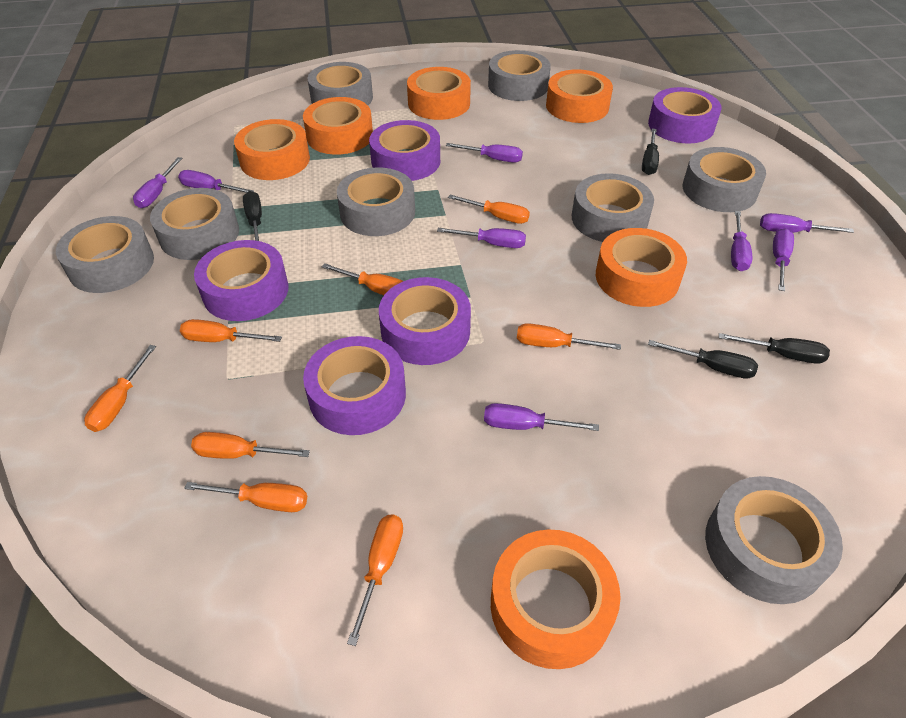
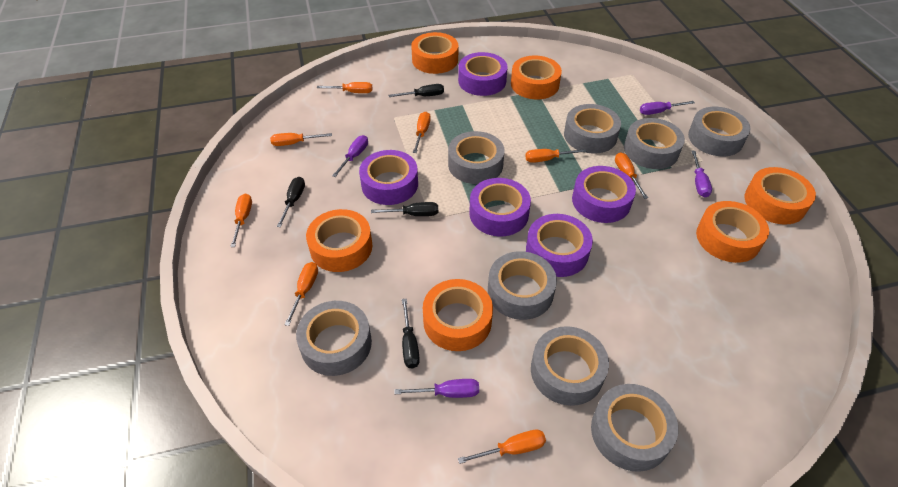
purple screwdriver: [133,157,183,208] [178,170,254,193] [437,228,526,248] [446,143,523,163] [484,403,599,431] [731,211,752,271] [760,213,854,233] [773,228,794,291] = 8 -> [332,135,368,177] [394,379,479,398] [640,101,695,115] [692,151,712,197] = 4

